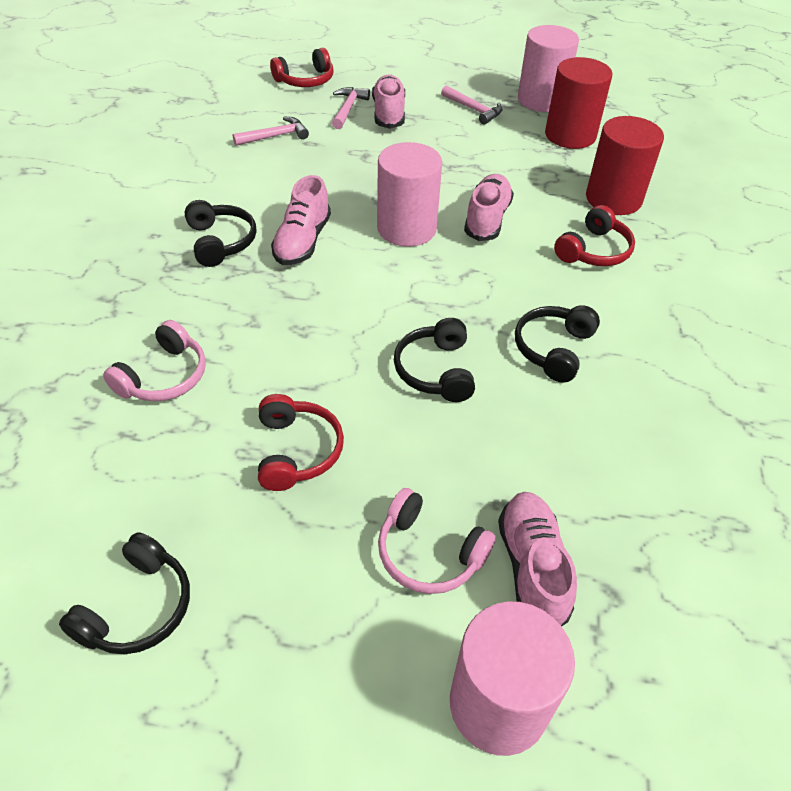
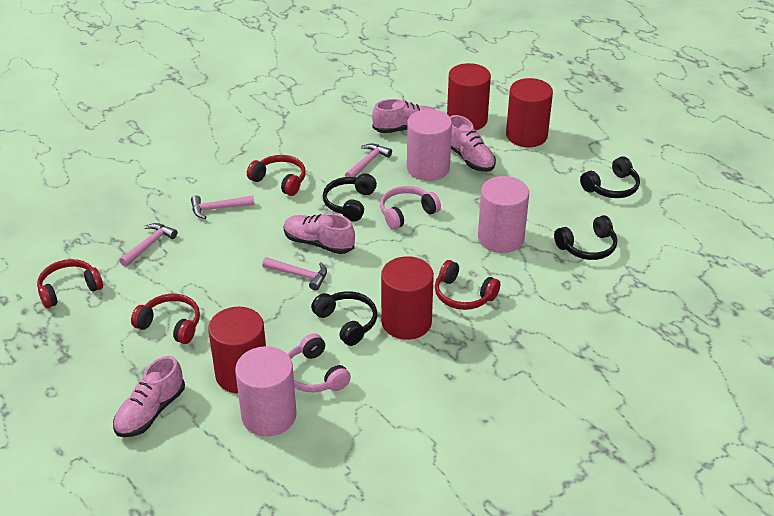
pink hammer: [233,117,309,146] [332,87,370,129] [441,85,503,124] = 3 -> [119,223,177,267] [191,195,254,219] [262,257,327,291] [345,144,392,177] = 4
red cylinder: [545,57,612,149] [586,116,664,215] = 2 -> [208,307,266,394] [381,256,434,340] [447,63,491,130] [506,78,553,147] = 4
red headphones: [258,394,344,491] [270,48,334,87] [554,205,635,266] = 3 -> [37,259,103,308] [131,294,200,344] [247,155,306,196] [435,260,500,310] = 4

